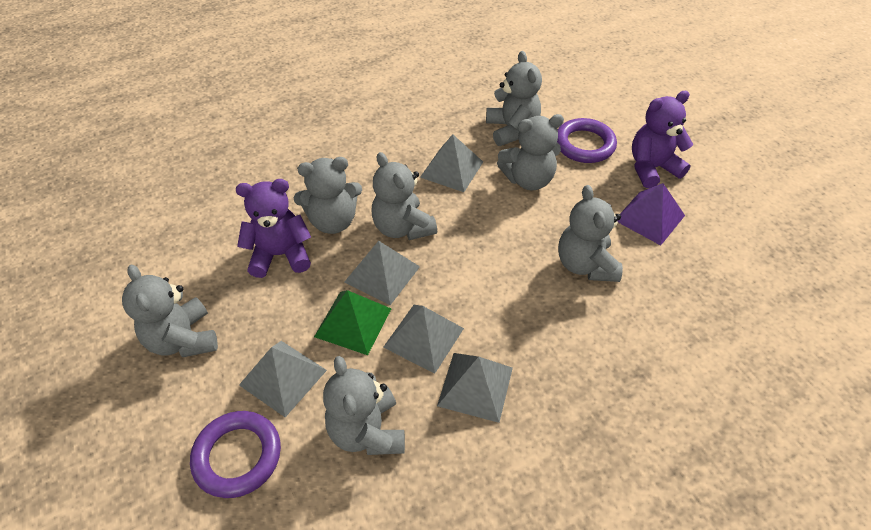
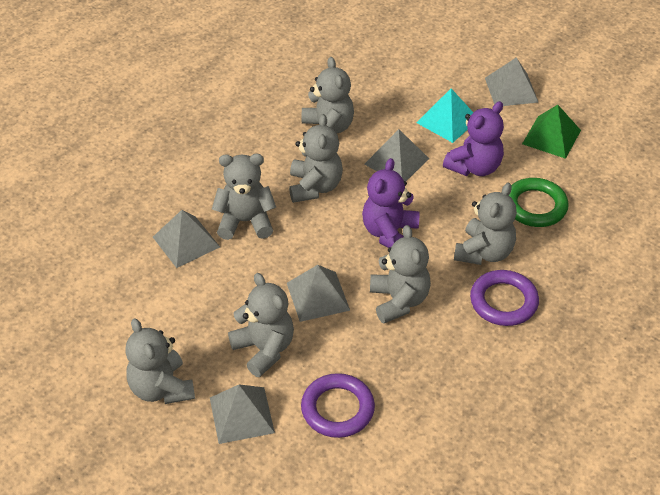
green ring: none = 0 -> [509,178,568,227] = 1
purple pyramid: [617,183,685,245] = 1 -> none = 0
turquoise pyramid: none = 0 -> [416,89,474,143] = 1

